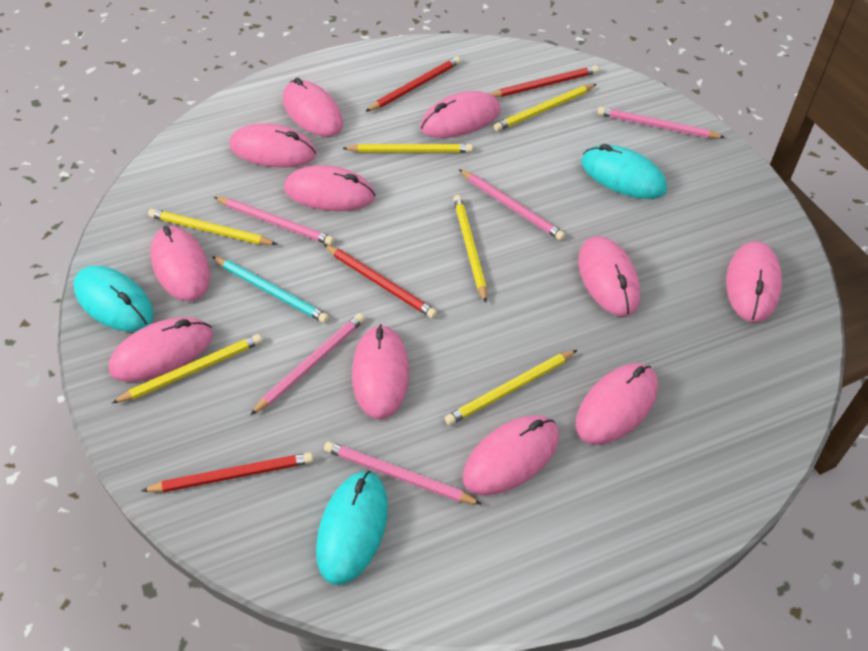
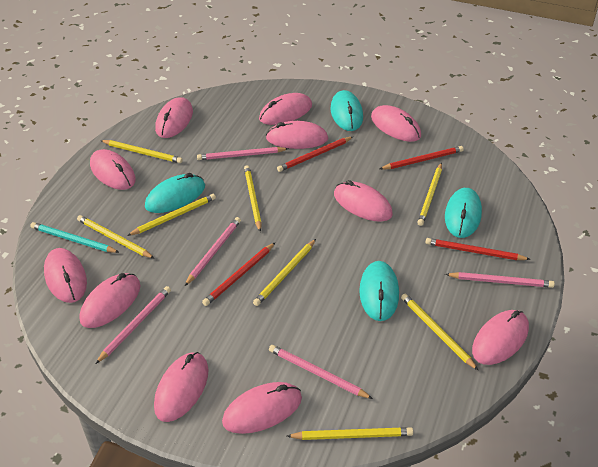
turquoise mouse: [73,266,154,332] [316,471,388,585] [581,144,667,199] = 3 -> [145,173,205,213] [331,90,363,131] [359,261,399,321] [445,188,482,238] = 4
yellow pencil: [112,334,262,403] [148,209,277,245] [342,144,473,153] [445,350,577,425] [453,195,487,303] [494,84,596,131] = 6 -> [77,215,155,259] [100,140,183,163] [127,194,216,236] [244,165,262,232] [253,239,316,306] [287,427,413,440] [401,294,479,371] [417,163,442,226] = 8

